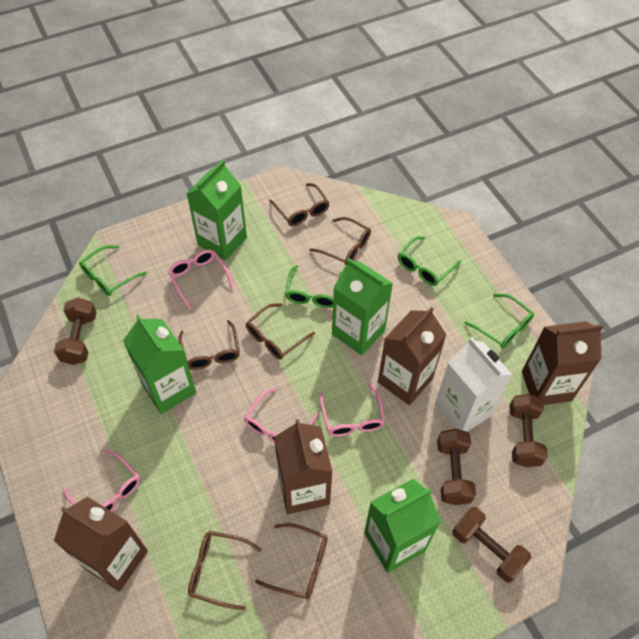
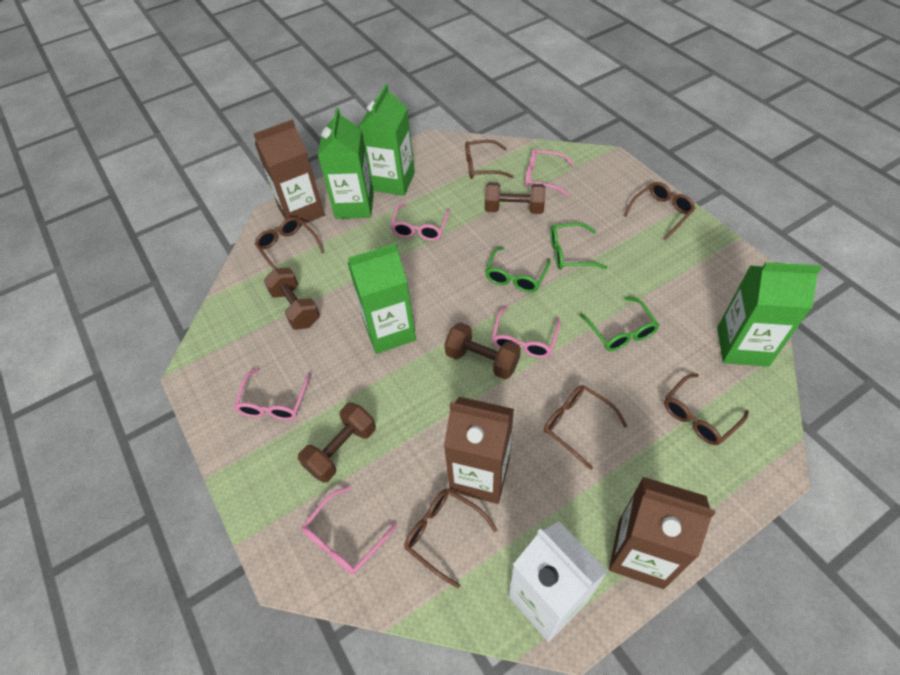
brown carton: [54,497,148,592] [274,419,333,514] [378,307,446,405] [522,321,603,405] = 4 -> [254,119,325,225] [444,397,514,504] [609,477,715,589] = 3
green glasses: [79,245,147,296] [285,265,342,308] [398,236,461,286] [464,294,534,349] = 4 -> [485,246,551,293] [550,223,608,270] [579,297,659,351] = 3
pink glasses: [63,450,140,511] [168,250,234,309] [244,387,318,444] [320,384,385,437] = 4 -> [234,368,312,420] [302,486,397,575] [390,204,450,241] [492,307,560,358] [525,149,575,196] = 5

